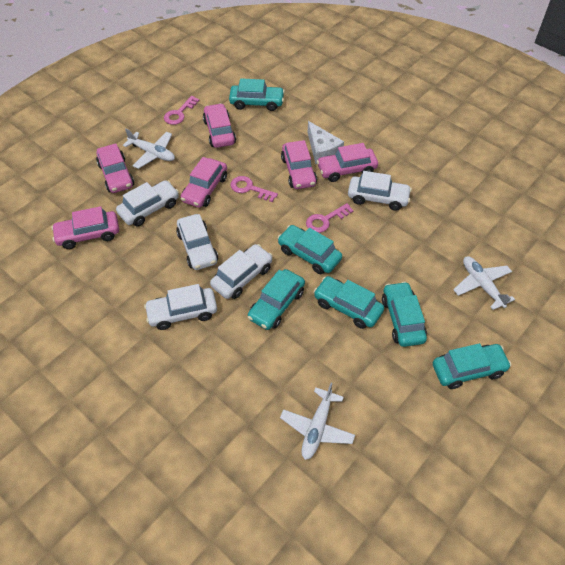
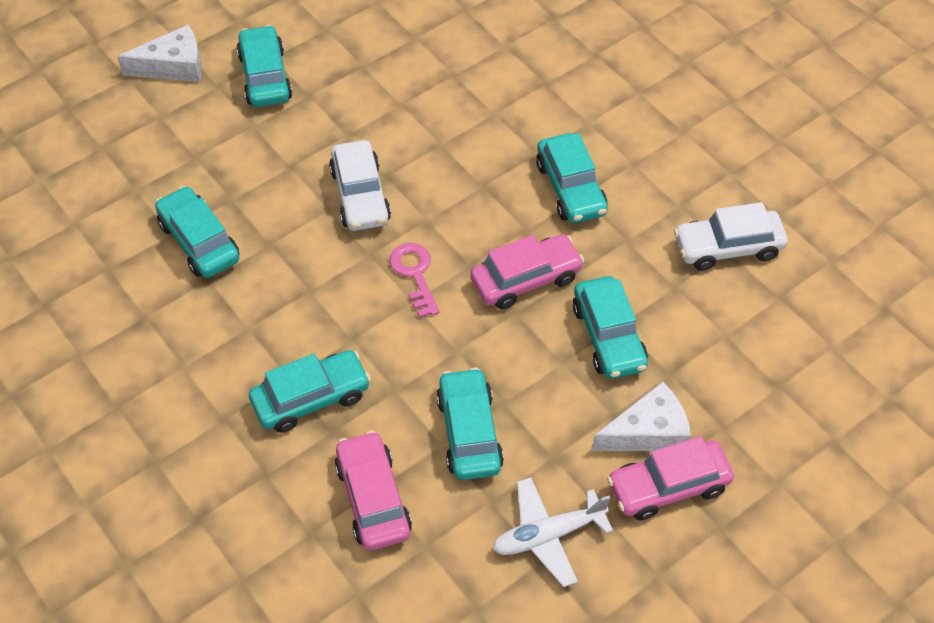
pink car: [51,206,119,249] [96,143,134,193] [181,157,227,208] [203,103,236,148] [281,140,317,189] [317,143,378,182] = 6 -> [334,431,412,550] [470,234,584,309] [607,436,734,521] = 3
pink key: [164,96,199,125] [230,176,278,202] [306,203,354,233] = 3 -> [390,243,440,318] = 1
white car: [116,180,179,226] [144,284,217,330] [176,214,218,270] [210,244,273,299] [348,171,412,211] = 5 -> [329,140,391,231] [674,202,788,271] = 2
white cheese: [308,121,344,164] = 1 -> [117,25,202,82] [592,382,691,451] = 2
white plane: [123,129,175,169] [280,383,355,460] [453,256,515,310] = 3 -> [492,477,613,587] = 1

